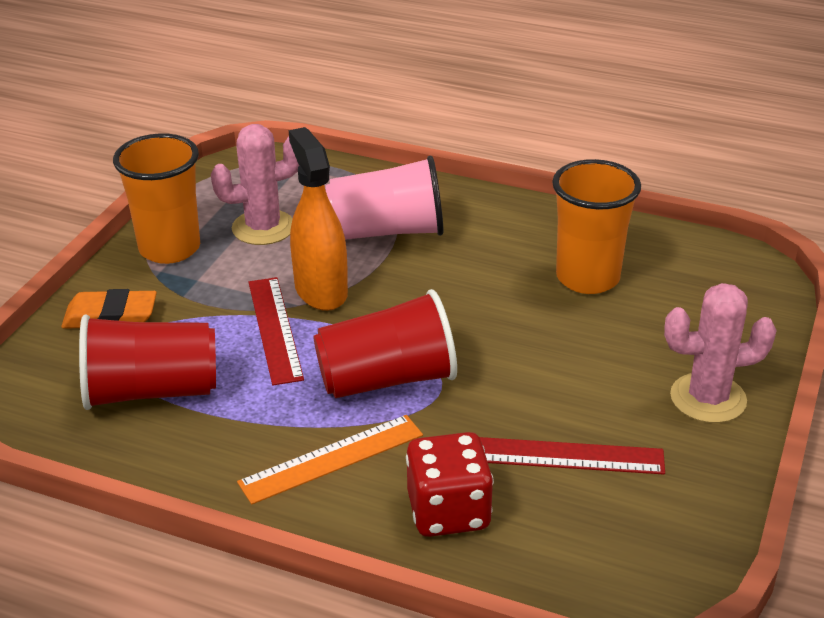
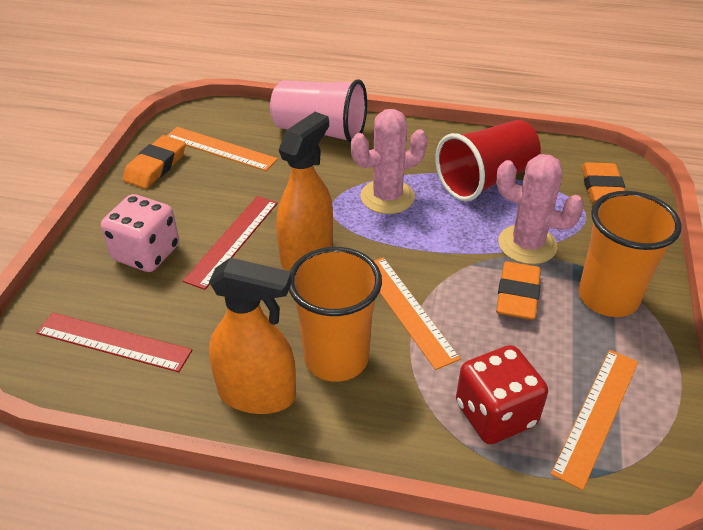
orange eraser: [61,289,157,329] = 1 -> [123,135,186,189] [496,261,541,320] [582,162,625,204] = 3
orange ruler: [237,415,423,504] = 1 -> [167,127,278,171] [374,257,461,370] [551,350,638,490] = 3
orange spray bottle: [289,127,348,311] = 1 -> [209,258,296,414] [276,112,333,271] = 2
pink dice: none = 0 -> [101,194,179,272] = 1
red cup: [79,314,216,410] [313,289,457,398] = 2 -> [435,120,541,201] = 1

